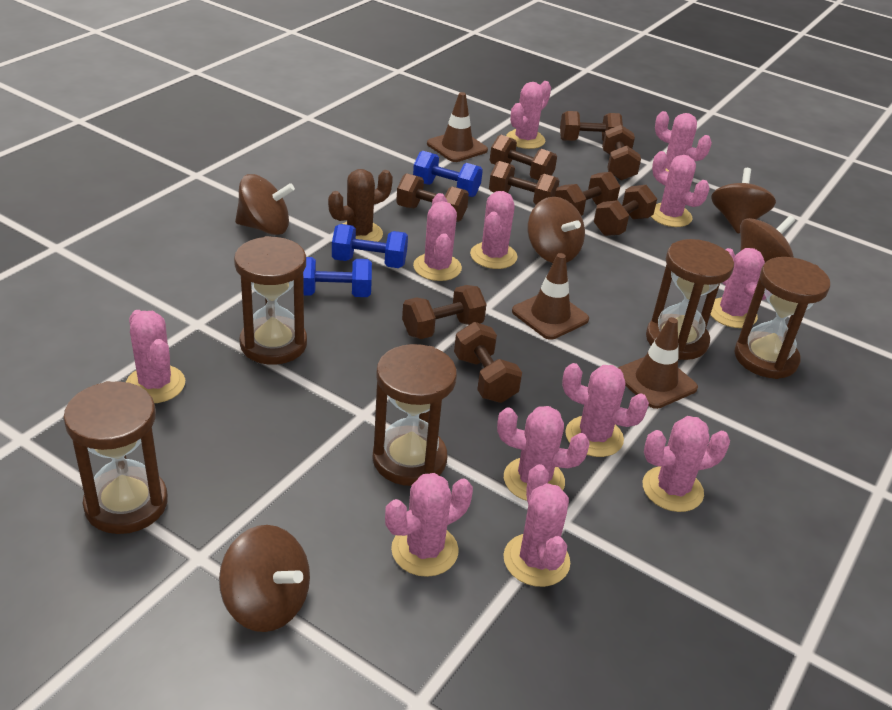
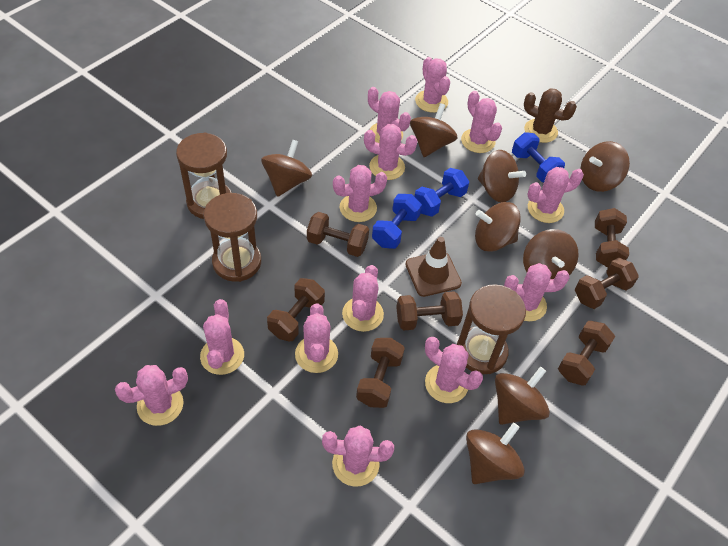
brown dumbbell: [396,173,469,222] [402,285,487,339] [454,322,522,403] [489,161,559,205] [490,135,557,180] [555,172,620,216] [560,111,623,141] [594,185,657,236] [602,125,641,181] = 9 -> [267,278,325,341] [307,212,369,257] [356,338,405,408] [396,291,463,330] [558,321,615,386] [575,257,639,309] [595,208,629,267] = 7
brown hourglass: [63,381,168,534] [234,236,307,365] [372,344,457,486] [646,239,734,360] [735,257,830,379] = 5 -> [176,133,232,219] [204,193,261,282] [457,284,526,374] = 3
brown spinning top: [219,525,310,632] [235,174,295,235] [528,197,585,263] [711,168,776,234] [740,215,795,262] = 5 -> [261,140,312,197] [410,103,458,157] [466,423,525,484] [475,202,521,252] [478,150,526,202] [495,367,550,425] [523,229,578,279] [580,141,630,192] = 8
brown traffic cone: [427,92,488,162] [512,253,589,340] [618,317,698,409] = 3 -> [405,237,462,297] = 1
pink cactus: [126,310,185,403] [385,473,473,577] [413,193,462,281] [470,191,518,269] [497,406,590,501] [503,464,570,587] [506,81,551,149] [562,363,649,457] [643,416,730,512] [651,151,710,227] [655,111,712,172] [710,248,766,328] = 12 -> [115,365,188,426] [200,299,244,375] [295,303,338,373] [322,426,394,487] [333,165,387,222] [342,265,384,332] [364,124,417,180] [368,87,411,143] [415,57,450,113] [425,337,483,403] [461,91,502,153] [504,263,570,321] [527,167,584,223] = 13

